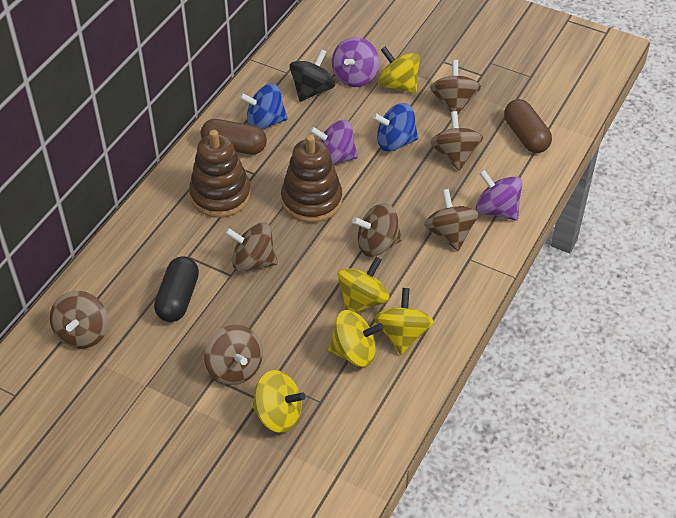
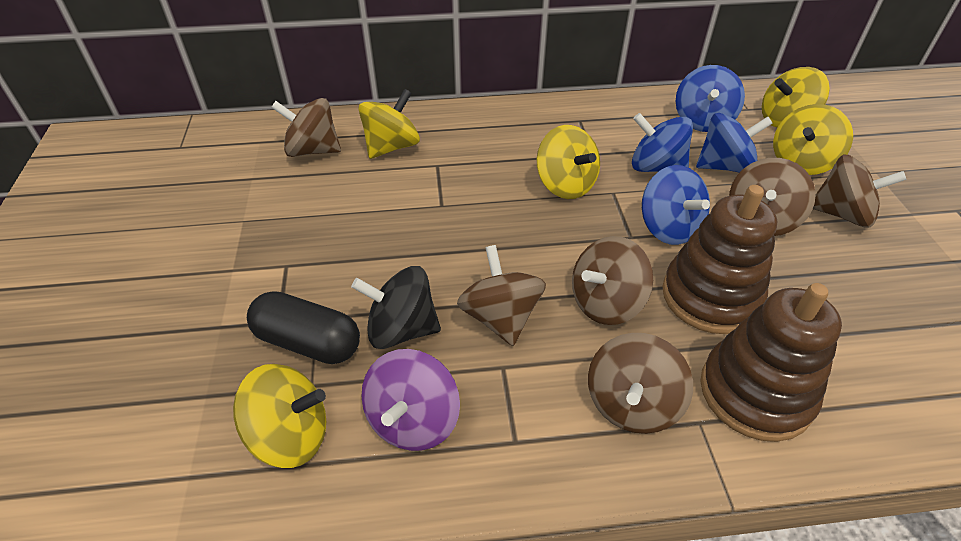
blue spinning top: [239,83,288,130] [372,103,418,152] = 2 -> [632,113,693,172] [642,165,710,245] [676,65,745,132] [696,113,773,173] = 4
brown capsule: [201,119,267,155] [504,99,552,153] = 2 -> none = 0
brown spinning top: [50,291,108,349] [204,325,263,385] [225,222,278,272] [352,203,402,257] [424,189,479,251] [430,60,481,114] [430,111,483,171] = 7 -> [271,98,341,157] [457,245,546,346] [572,236,653,325] [588,333,693,434] [729,158,816,236] [813,154,907,227] = 6
purple spinning top: [310,120,358,165] [332,37,379,87] [476,170,523,221] = 3 -> [361,349,460,451] = 1

